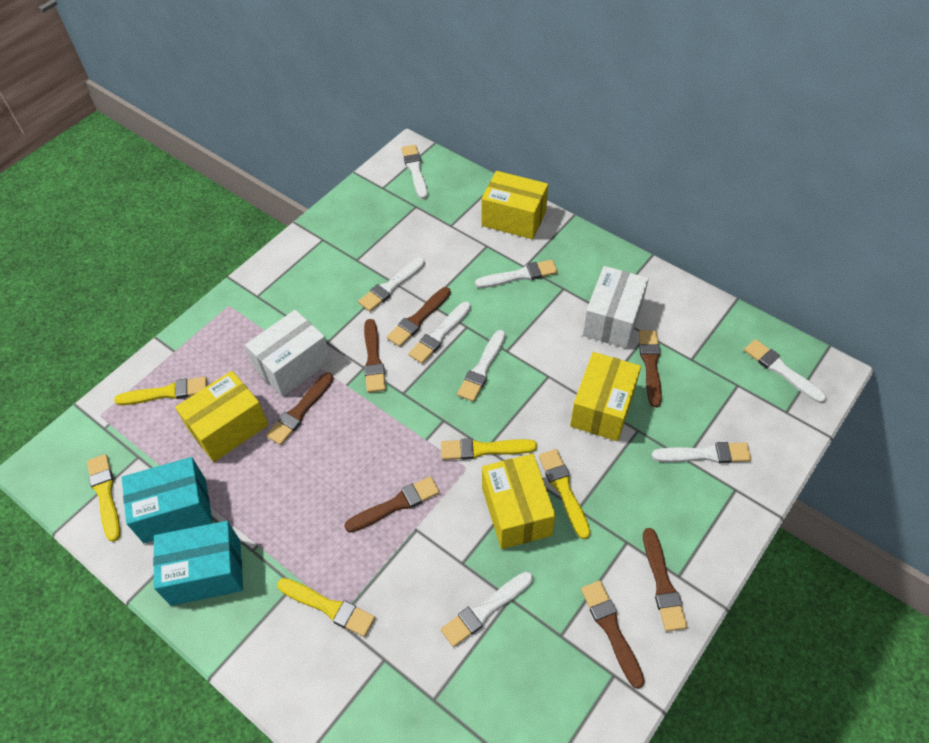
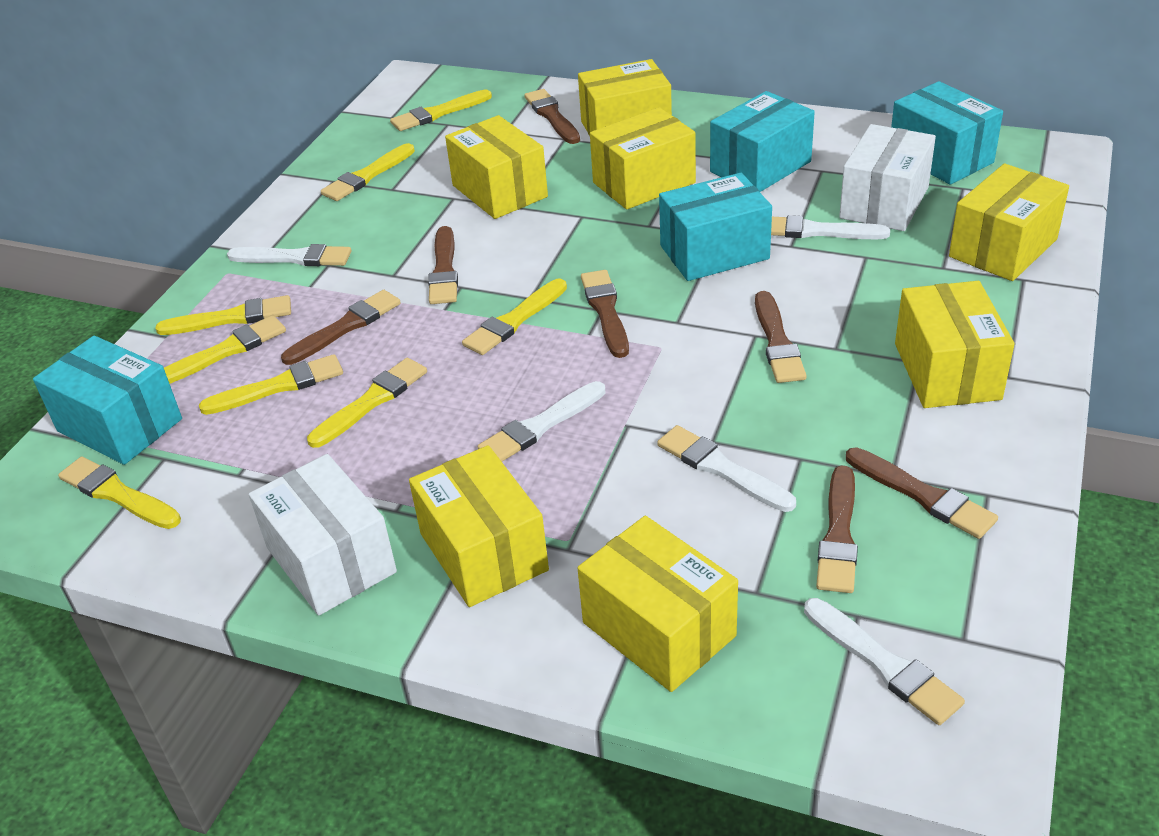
turquoise box: [122,457,213,543] [153,521,243,606] = 2 -> [33,336,182,465] [659,173,772,281] [710,91,815,192] [891,81,1003,185] = 4
white brush: [358,258,425,312] [401,145,428,199] [409,302,471,364] [441,572,533,647] [457,330,506,402] [475,260,558,288] [652,442,751,463] [744,339,826,403] = 8 -> [227,244,351,266] [478,381,605,462] [657,425,796,512] [771,215,890,239] [804,598,965,725] = 5
yellow box: [175,371,269,462] [481,171,548,239] [482,454,556,549] [570,352,641,441] = 4 -> [409,445,549,607] [445,115,548,219] [578,59,672,136] [578,516,738,692] [590,107,696,209] [895,281,1015,408] [949,164,1069,281] = 7
yellow brush: [87,454,121,542] [114,377,207,405] [277,578,375,637] [441,438,537,460] [539,449,590,539] = 5 -> [58,456,181,529] [156,295,291,335] [164,315,286,384] [199,354,343,415] [307,358,427,448] [321,143,415,201] [390,90,492,131] [462,279,567,355] = 8

